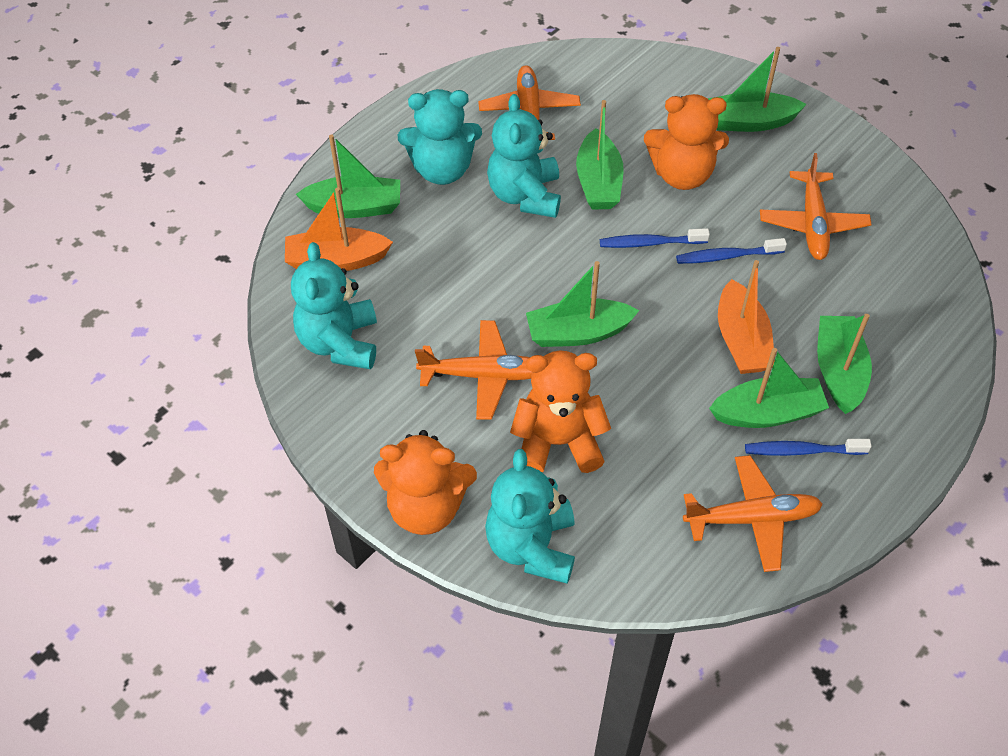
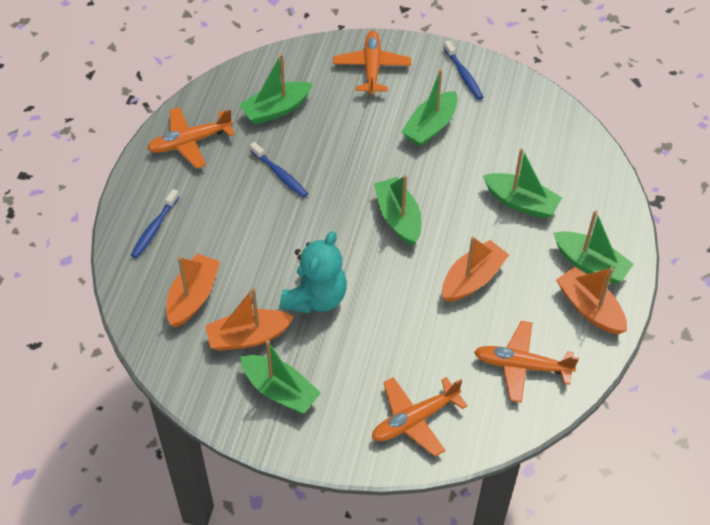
orange boat: [285,187,393,271] [718,260,775,374] = 2 -> [166,254,220,327] [205,288,294,351] [442,236,509,302] [556,267,627,334] = 4
orange teddy bear: [374,430,477,535] [510,351,611,473] [644,94,729,190] = 3 -> none = 0
turquoise teddy bear: [291,242,377,369] [398,89,482,185] [485,449,575,584] [487,94,561,218] = 4 -> [280,231,347,314] = 1

